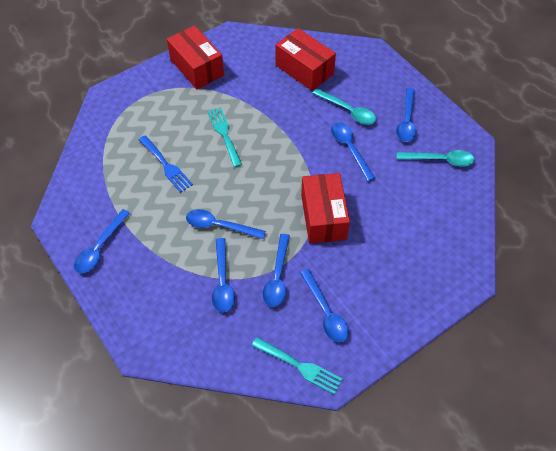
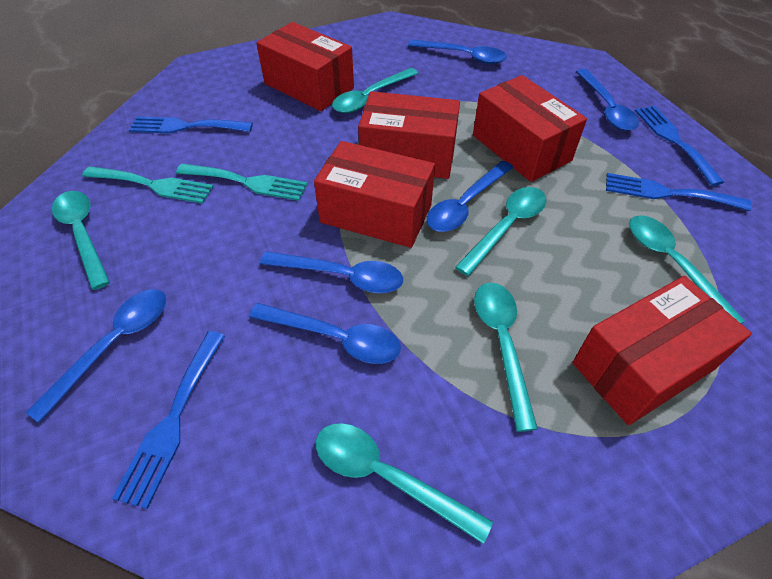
blue fork: [139,135,193,193] = 1 -> [112,331,225,509] [129,116,253,133] [606,173,752,211] [635,106,724,186] = 4
blue spoon: [74,209,130,273] [186,209,266,239] [212,238,235,312] [263,234,290,307] [300,269,349,342] [331,122,375,181] [396,88,416,142] = 7 -> [26,289,166,423] [249,303,401,364] [260,251,403,293] [408,39,507,64] [427,161,514,232] [576,69,639,131] = 6
red box: [167,26,224,89] [276,28,336,91] [301,173,350,244] = 3 -> [256,22,354,111] [314,141,435,248] [358,91,460,179] [473,75,587,182] [572,276,752,425] = 5
turquoise spoon: [313,88,376,125] [397,150,475,167] = 2 -> [52,191,110,290] [316,423,493,544] [332,68,418,113] [455,187,547,276] [474,282,538,432] [629,215,745,324] = 6

